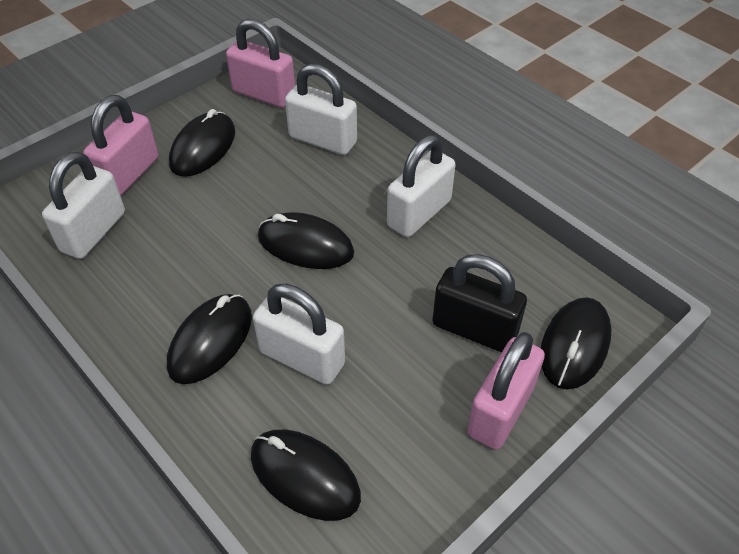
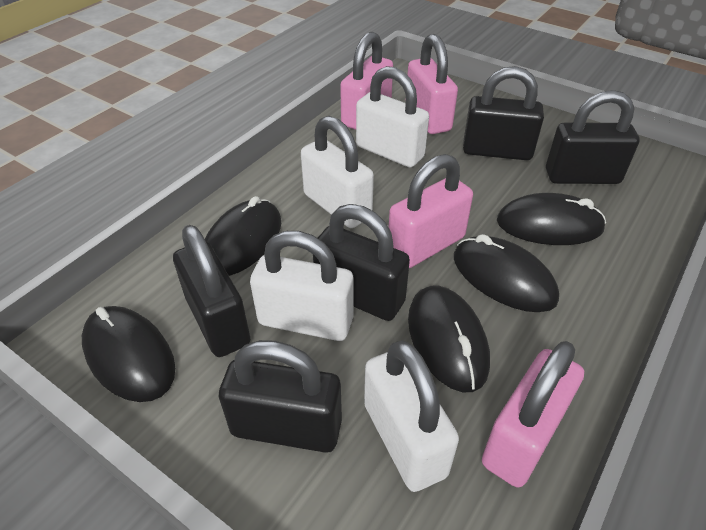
black padlock: [432,254,527,352] = 1 -> [173,225,250,357] [219,340,342,453] [313,204,410,321] [463,66,544,160] [546,90,640,184] = 5
pink padlock: [83,95,159,196] [226,19,295,108] [467,332,545,450] = 3 -> [340,32,393,130] [389,154,473,268] [407,34,458,134] [482,341,584,487] = 4

